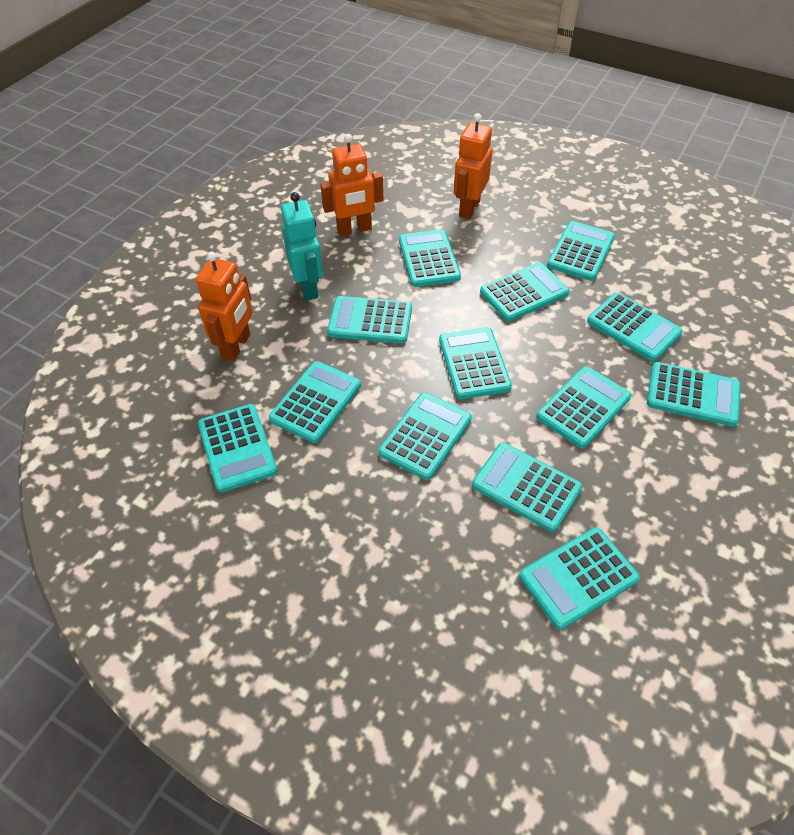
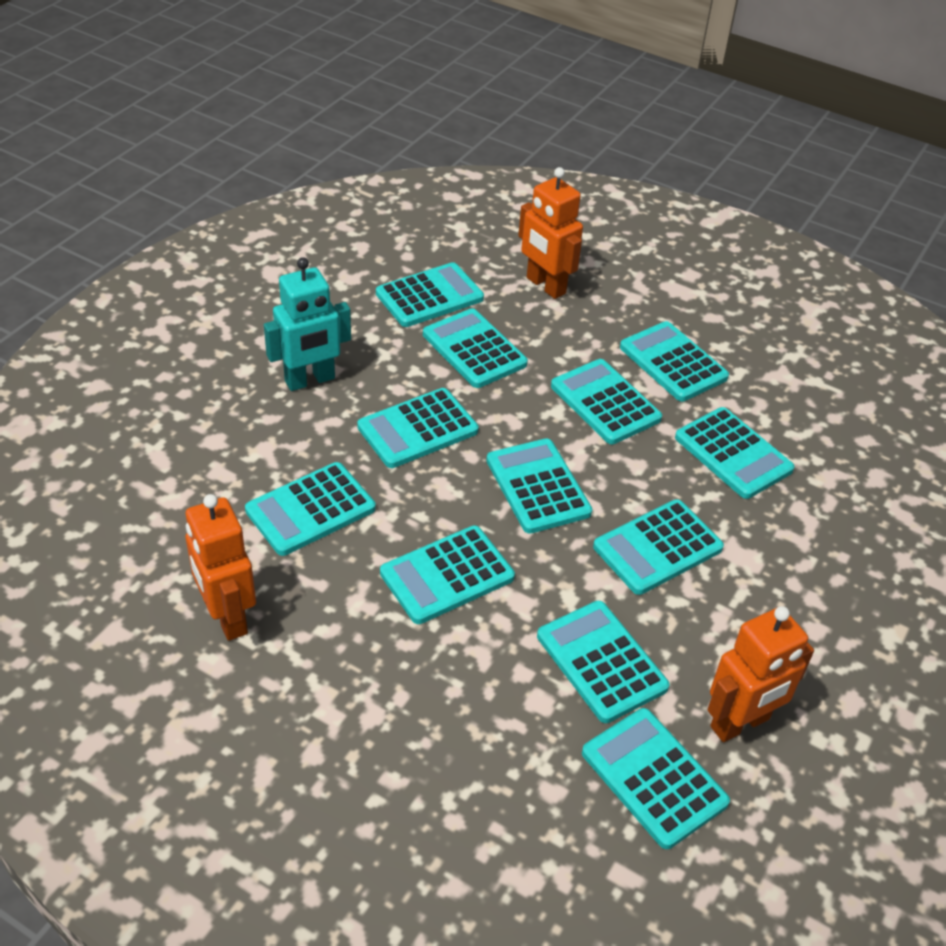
turquoise calculator: [198,404,277,492] [269,361,361,443] [327,296,412,343] [379,392,472,480] [399,229,461,287] [439,327,512,399] [472,442,582,532] [480,262,570,321] [519,527,640,629] [536,366,631,448] [547,221,615,281] [587,292,683,361] [647,362,741,426] = 13 -> [245,462,375,556] [357,388,478,468] [376,262,484,327] [380,525,515,624] [423,308,528,388] [486,438,592,534] [537,601,669,723] [551,359,662,444] [582,708,730,849] [593,499,724,595] [620,321,729,402] [675,407,795,499] = 12

